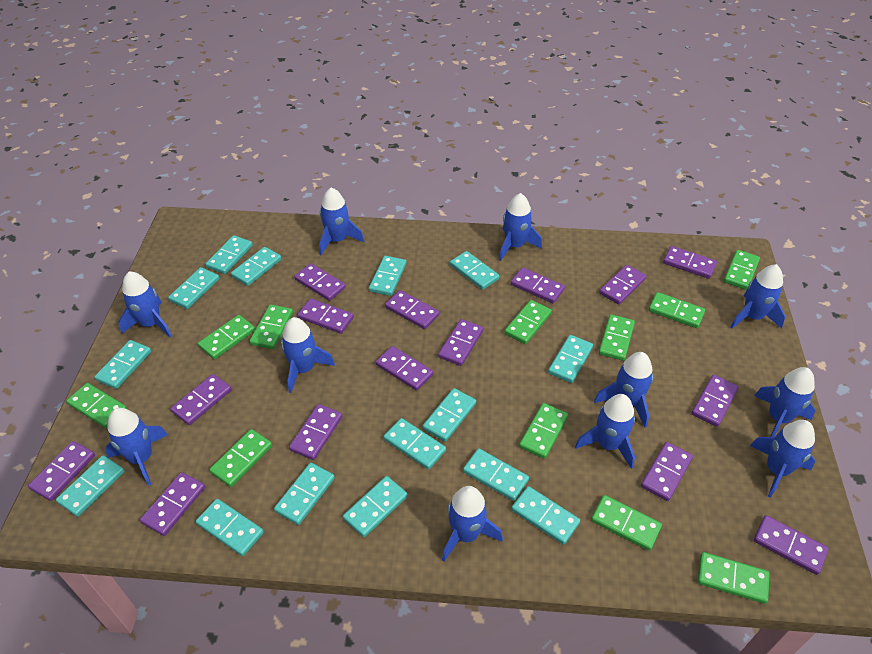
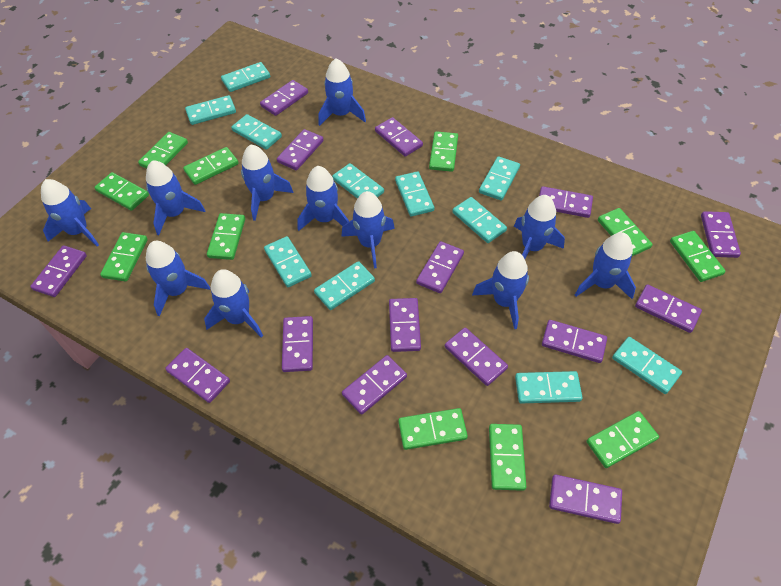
turquoise domino: [56,455,124,517] [95,340,151,389] [168,267,220,309] [196,499,264,556] [206,235,253,274] [231,247,282,286] [274,463,335,525] [343,476,408,537] [369,256,406,296] [384,418,446,470] [423,388,476,442] [450,251,500,290] [463,448,529,501] [511,486,580,545] [548,335,593,383] = 15 -> [185,95,236,125] [221,62,270,92] [231,114,282,150] [264,236,312,287] [314,261,375,310] [332,163,384,199] [395,171,434,217] [452,197,507,243] [479,156,520,200] [515,371,583,403] [612,337,682,394] = 11

